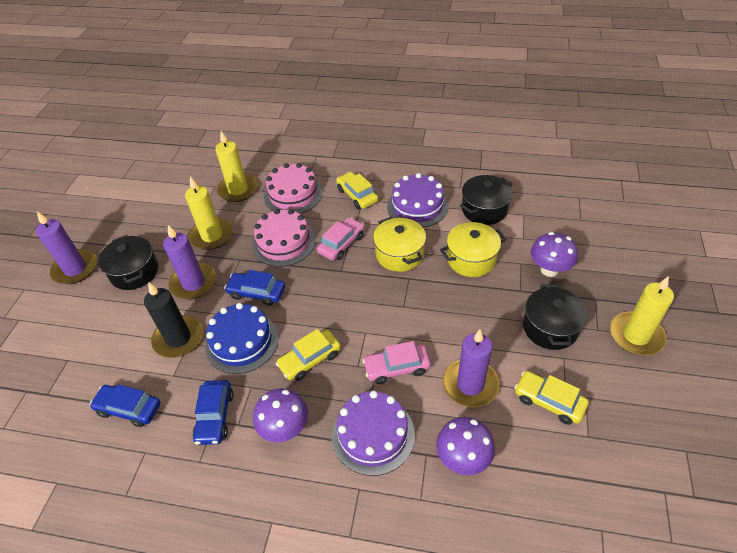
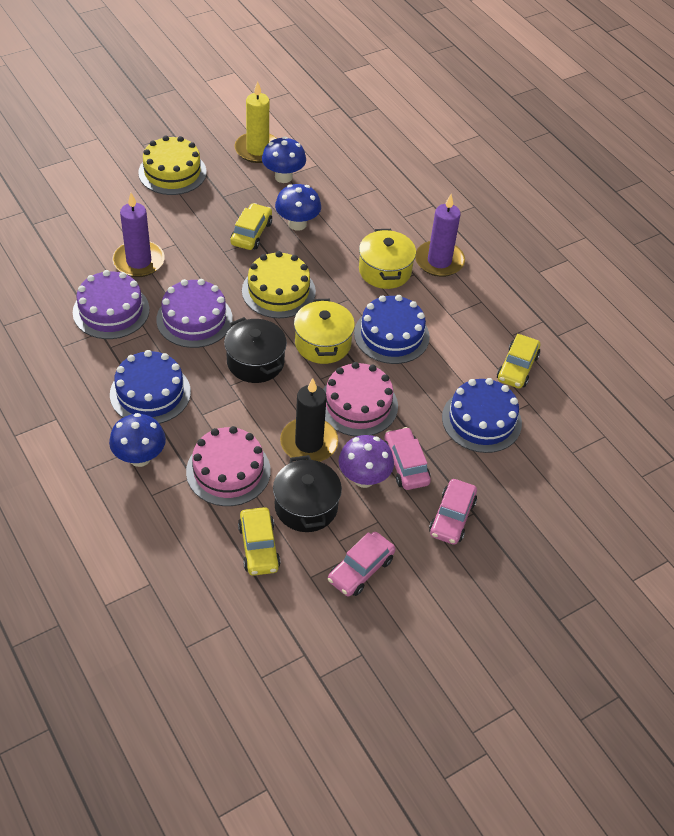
black pot: [98,235,158,290] [460,175,513,225] [523,284,587,350] = 3 -> [224,317,287,383] [273,455,342,532] = 2
blue cake: [205,303,278,374] = 1 -> [110,350,191,424] [354,295,430,364] [442,378,522,453] = 3
blue car: [90,384,160,427] [193,380,233,445] [224,270,285,306] = 3 -> none = 0
blue mushroom: none = 0 -> [109,413,166,467] [262,137,306,183] [275,184,321,231] = 3
pink car: [317,217,364,260] [362,341,431,384] = 2 -> [328,532,395,596] [385,427,431,490] [429,479,477,545] = 3
purple candle: [36,211,97,284] [163,225,216,299] [443,329,500,407] = 3 -> [113,193,165,277] [415,194,465,277] = 2
purple mushroom: [253,388,308,442] [436,417,495,475] [531,232,578,277] = 3 -> [339,435,394,488] = 1
yellow cake: none = 0 -> [138,136,207,195] [242,251,316,318] = 2
yellow candle: [185,177,233,250] [215,131,258,202] [610,276,674,356] = 3 -> [234,81,277,163] = 1

